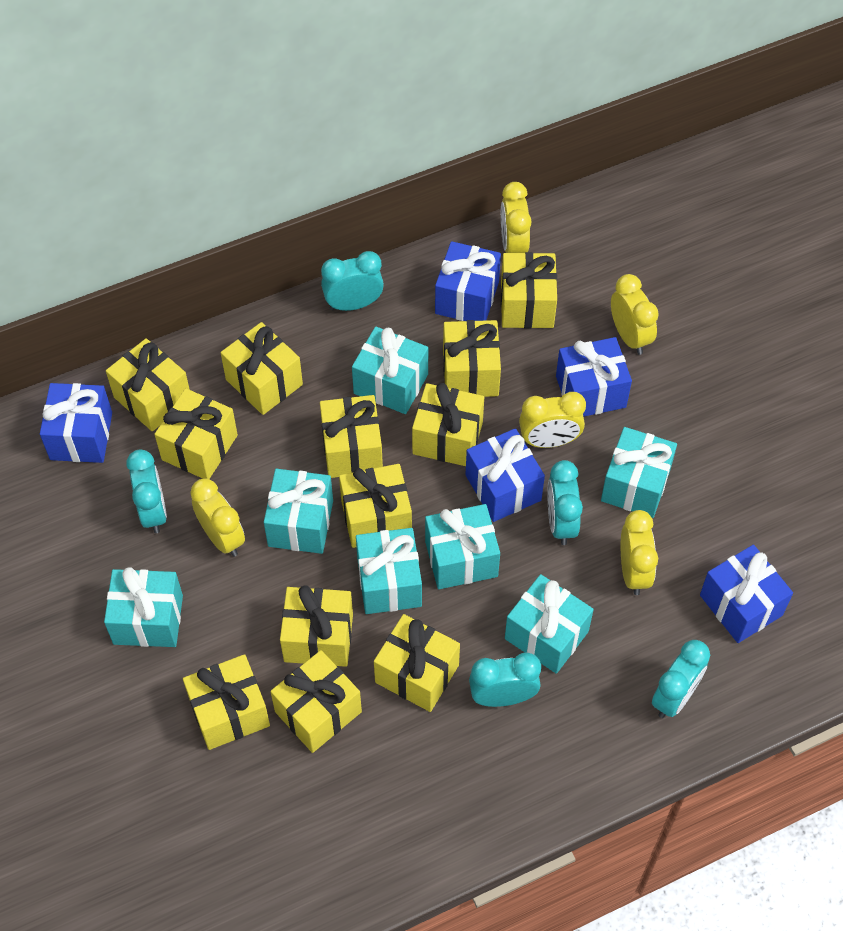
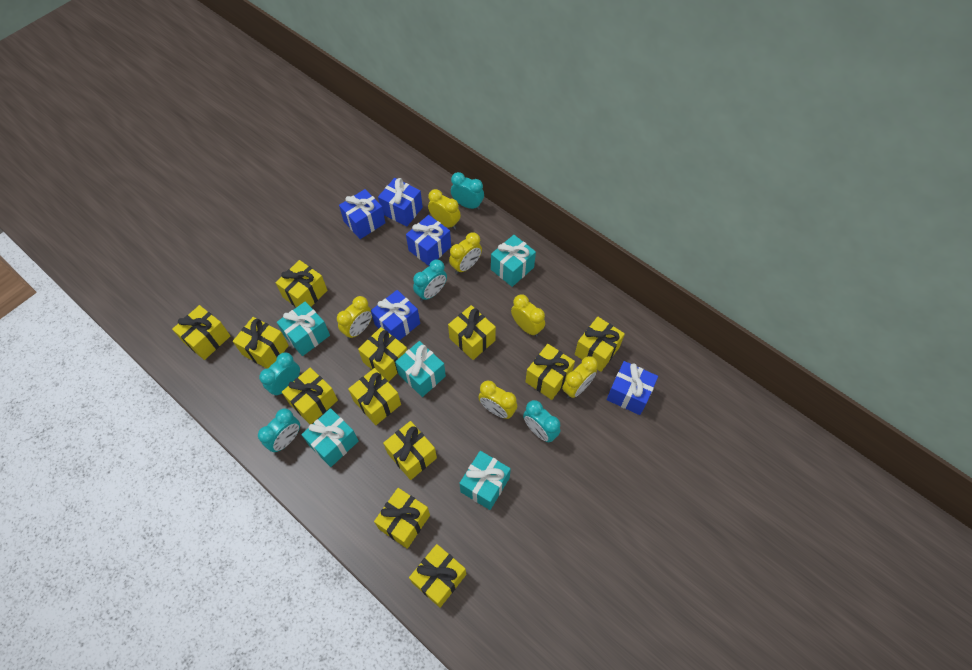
turquoise gift: [104,567,183,647] [264,469,333,554] [352,326,428,414] [356,528,422,614] [425,504,500,589] [505,574,594,674] [601,427,677,518] = 7 -> [277,302,330,356] [301,408,359,467] [395,341,446,397] [459,451,511,510] [491,235,536,287] = 5
yellow clock: [190,479,245,557] [501,182,532,253] [519,392,586,448] [611,274,659,355] [621,510,658,595] = 5 -> [337,296,372,339] [428,189,461,229] [449,232,482,274] [478,381,517,419] [511,294,545,337] [562,356,598,398] = 6

